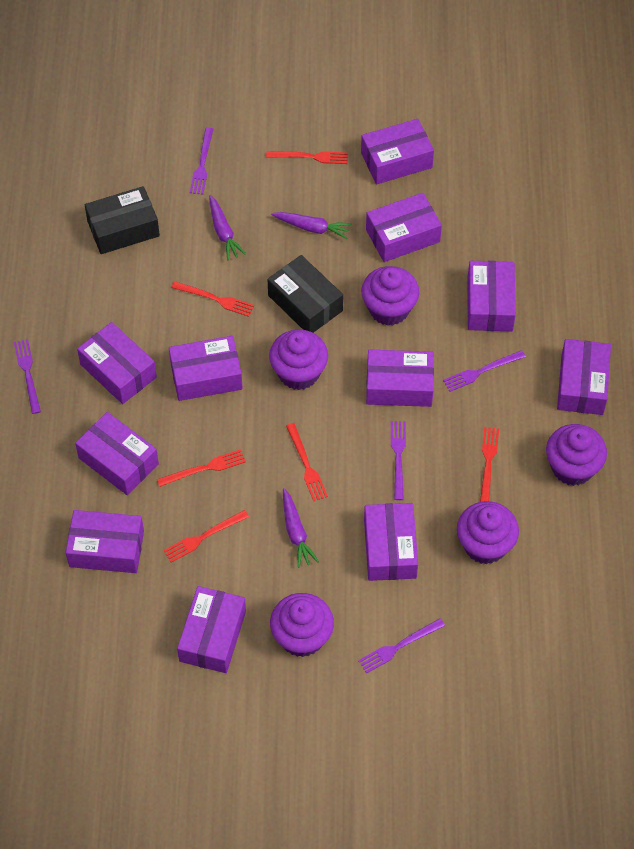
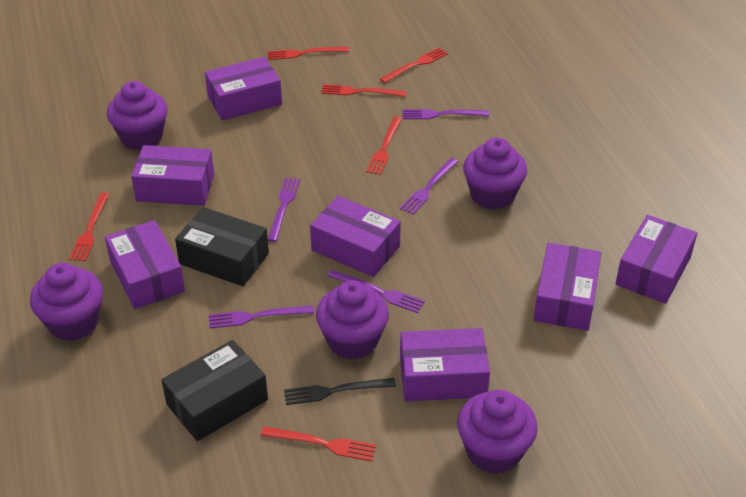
black fork: none = 0 -> [284,378,396,405] = 1
purple box: [65,510,144,573] [75,412,159,495] [77,322,157,404] [169,336,243,401] [177,586,246,673] [361,119,434,184] [364,503,418,581] [366,193,442,262] [366,350,434,407] [467,261,516,331] [557,339,611,415] = 11 -> [105,220,185,309] [131,145,214,206] [205,57,282,121] [310,196,401,277] [400,328,490,401] [533,243,601,331] [615,215,697,304] = 7
purple carrot: [209,195,246,260] [271,212,352,239] [283,488,319,568] = 3 -> none = 0

